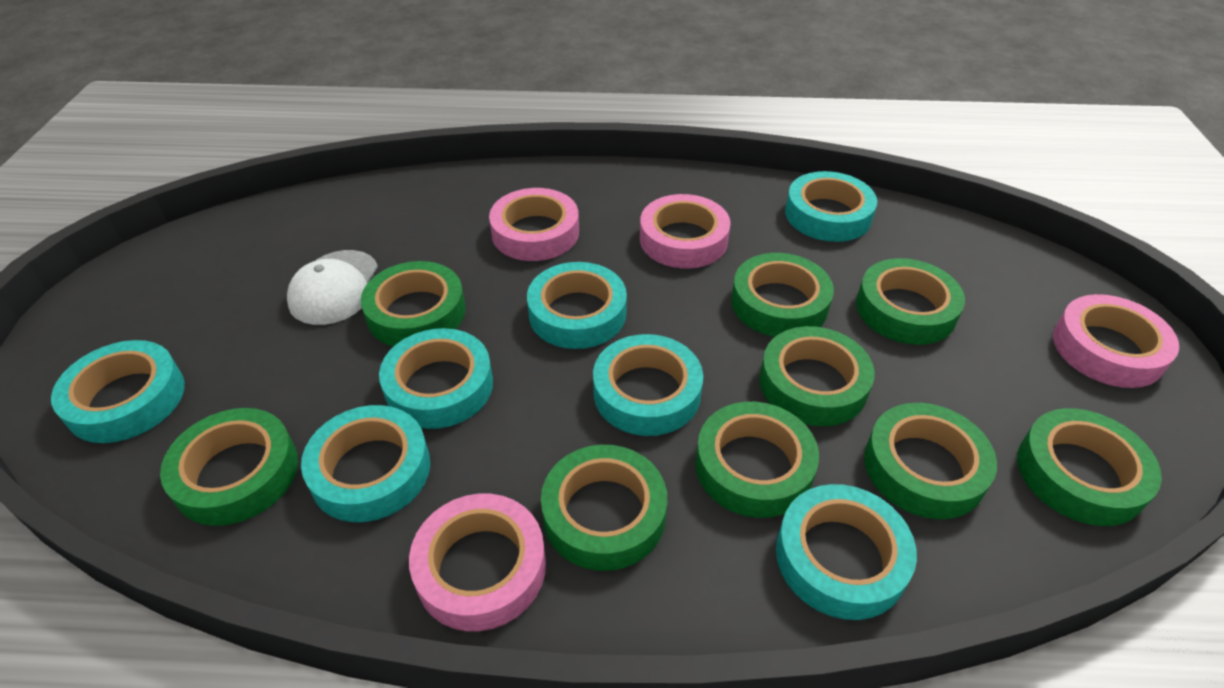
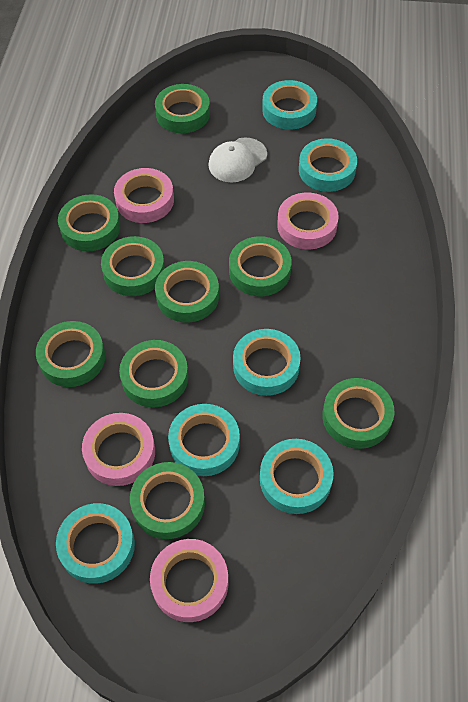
turquoise tape: [51,340,185,443] [301,405,430,522] [379,328,493,429] [527,262,627,349] [593,334,703,436] [776,484,917,620] [785,171,877,242] = 7 -> [56,503,135,584] [168,404,240,476] [233,329,301,396] [260,439,334,514] [262,80,317,129] [299,138,357,192] = 6

